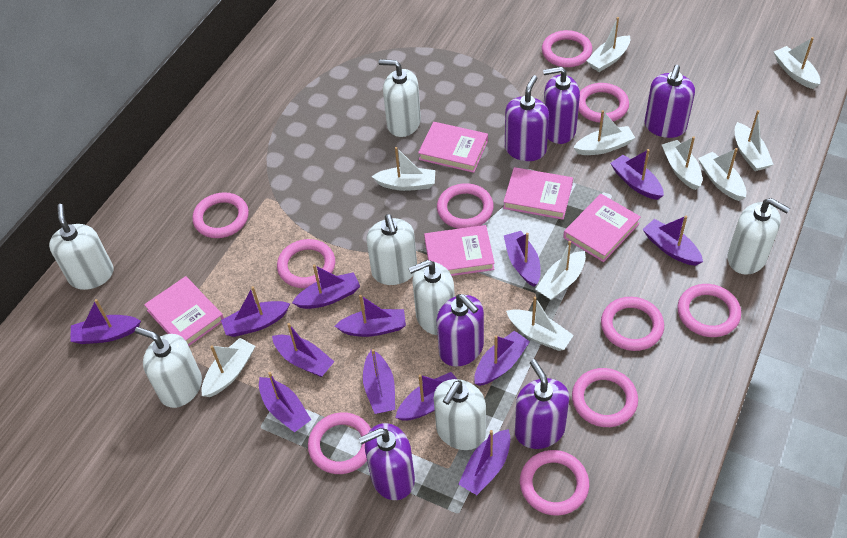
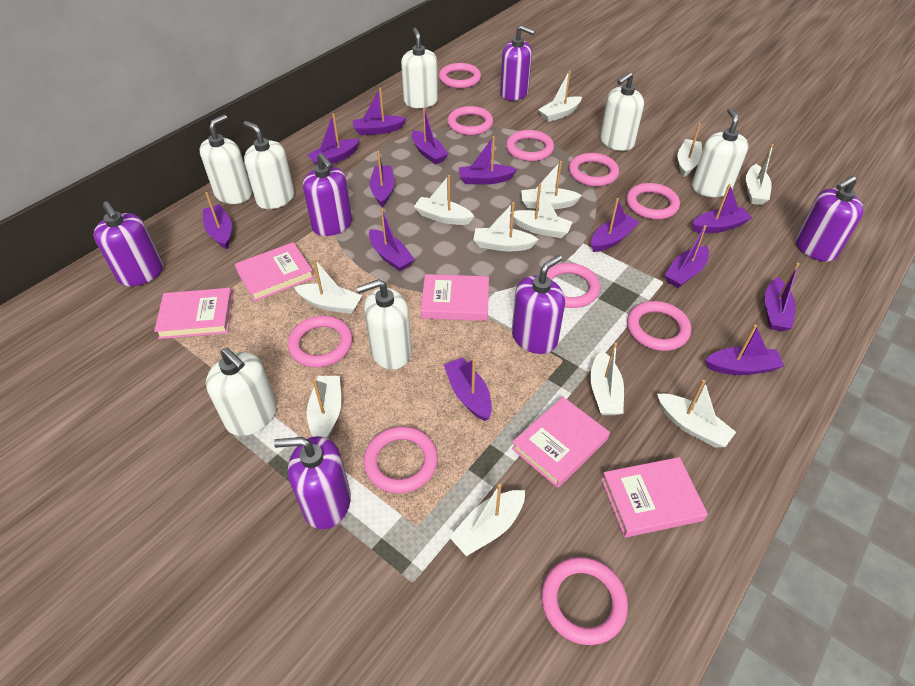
white boat: [202,338,255,397] [371,147,435,191] [506,297,574,351] [535,241,586,300] [573,110,635,155] [587,17,630,72] [662,136,702,190] [698,148,746,201] [735,110,774,171] [774,37,820,89] = 10 -> [294,259,362,314] [307,376,341,438] [414,175,474,225] [449,484,525,556] [473,202,539,251] [510,184,572,238] [521,161,582,209] [538,70,582,122] [590,342,624,415] [657,380,736,448] [678,123,702,177] [746,144,774,205] = 12

